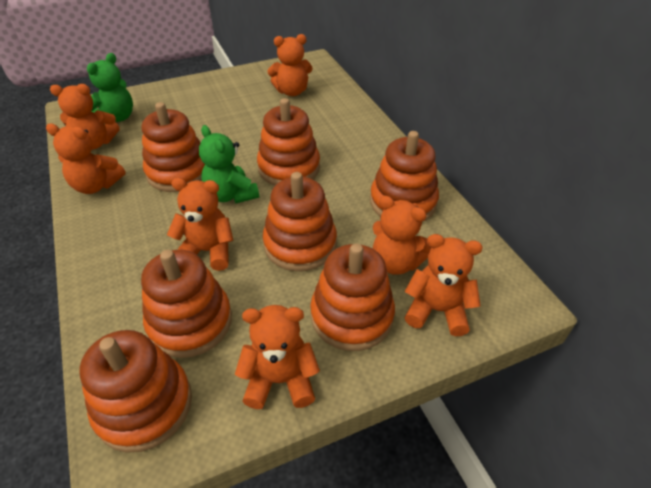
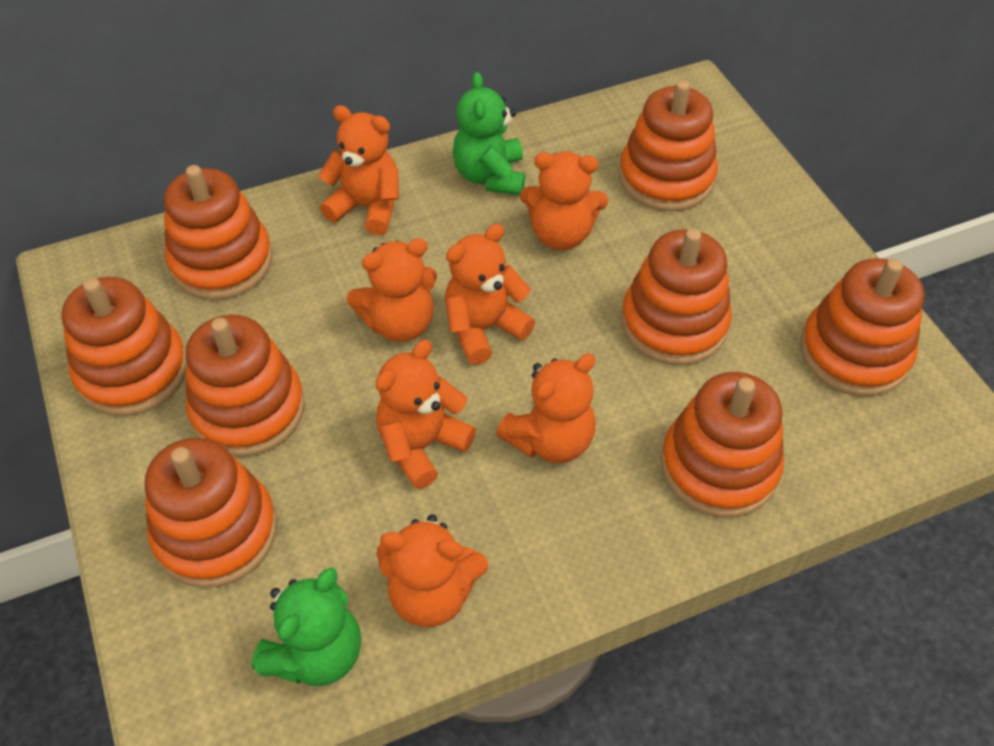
orange stacking toy: [80,330,192,453] [141,250,232,358] [142,102,205,192] [257,98,320,185] [263,172,337,271] [310,244,395,351] [370,131,439,222] = 7 -> [62,277,187,416] [145,438,277,588] [164,165,273,300] [186,315,305,457] [619,80,718,211] [621,228,732,365] [661,372,784,517] [800,258,924,396] = 8

